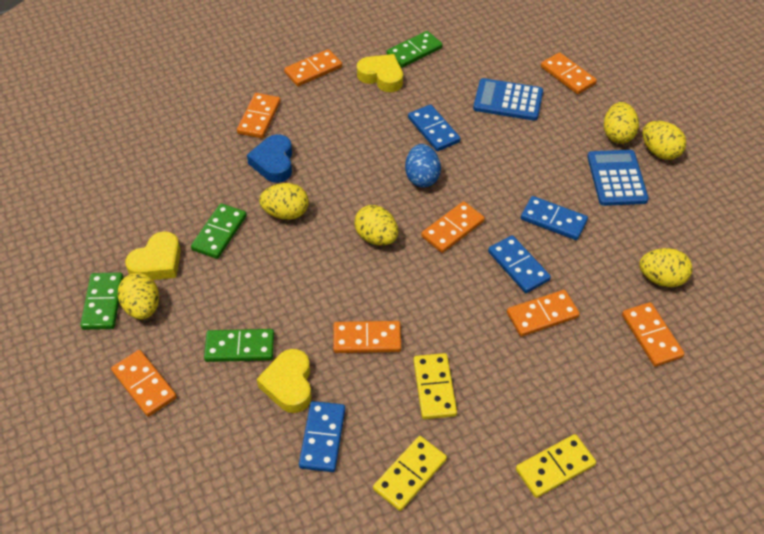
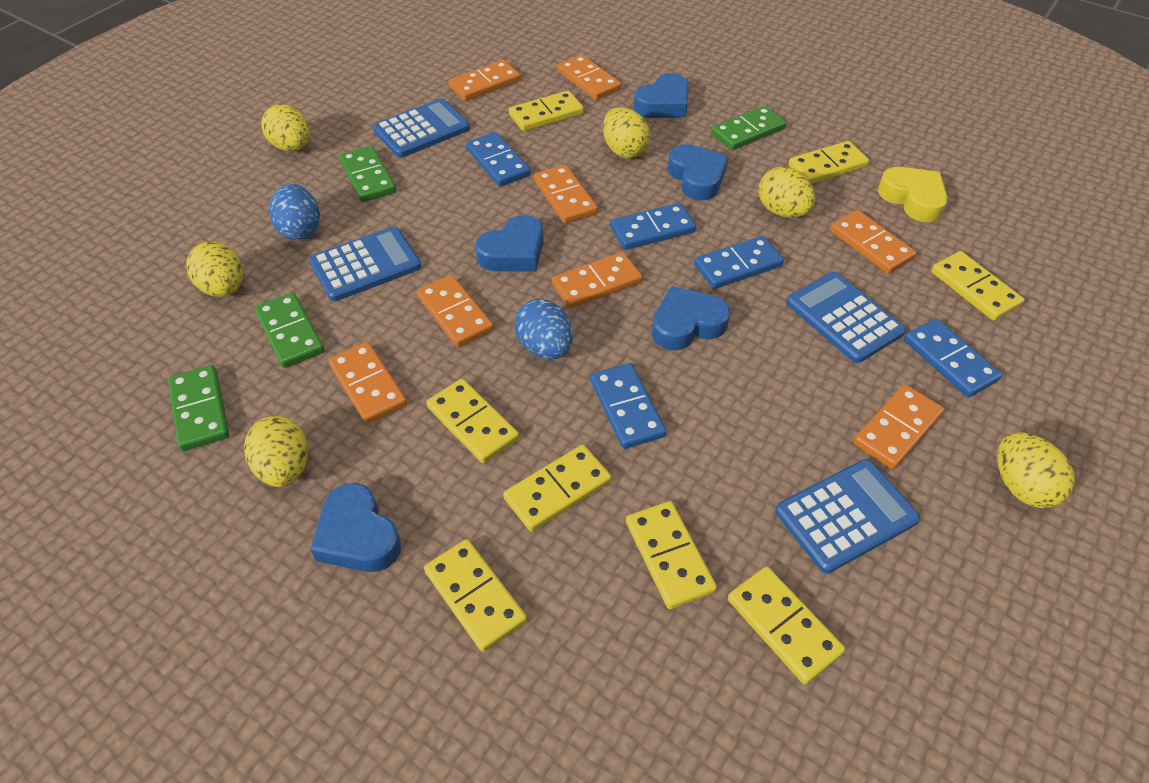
blue calculator: [473,78,543,121] [587,150,649,206] = 2 -> [309,226,421,301] [373,98,470,158] [775,459,920,573] [786,272,906,363] = 4
blue domino: [299,401,345,472] [408,104,460,151] [488,235,551,293] [521,196,588,240] = 4 -> [466,132,531,186] [590,363,666,449] [610,203,696,250] [694,236,784,289] [904,318,1002,397] = 5
blue egg: [405,144,441,188] = 1 -> [269,183,320,240] [515,299,573,359] = 2
blue heart: [247,134,292,183] = 1 -> [310,483,401,572] [475,215,544,272] [634,73,689,118] [652,286,730,351] [668,144,729,201] = 5
yellow domino: [373,436,447,511] [413,353,457,419] [516,434,596,498] = 3 -> [424,539,527,652] [426,379,519,464] [503,445,611,532] [509,91,584,131] [626,501,717,609] [728,566,845,684] [788,141,869,184] [931,251,1024,321] = 8
yellow heart: [125,231,181,280] [257,349,312,413] [357,54,403,92] = 3 -> [878,167,948,222] = 1

